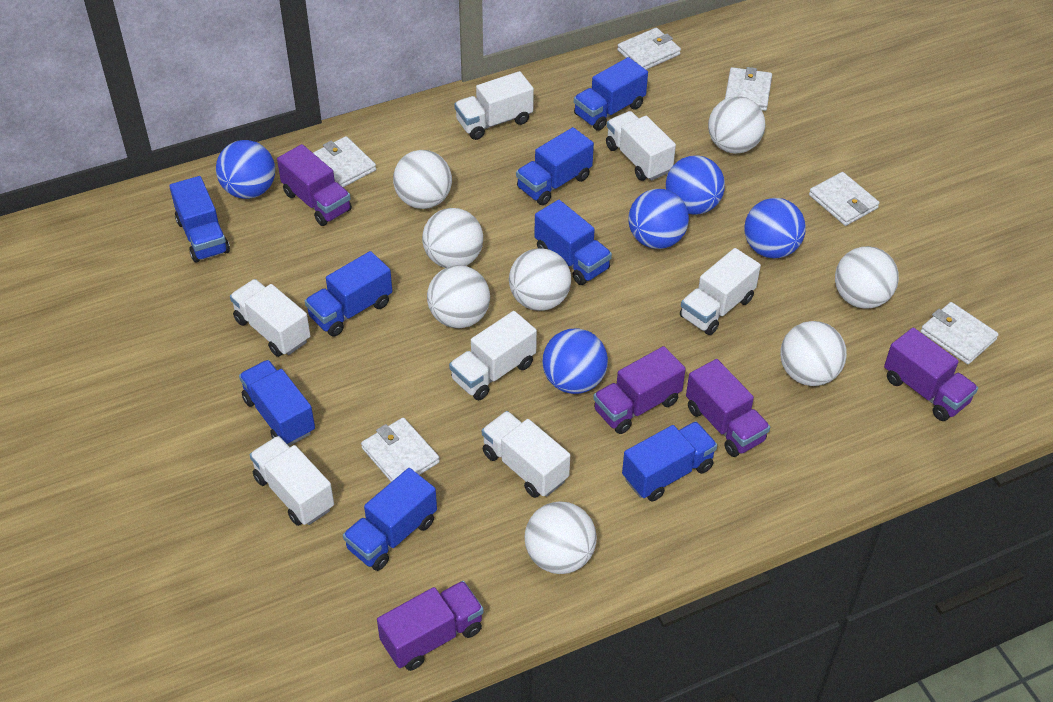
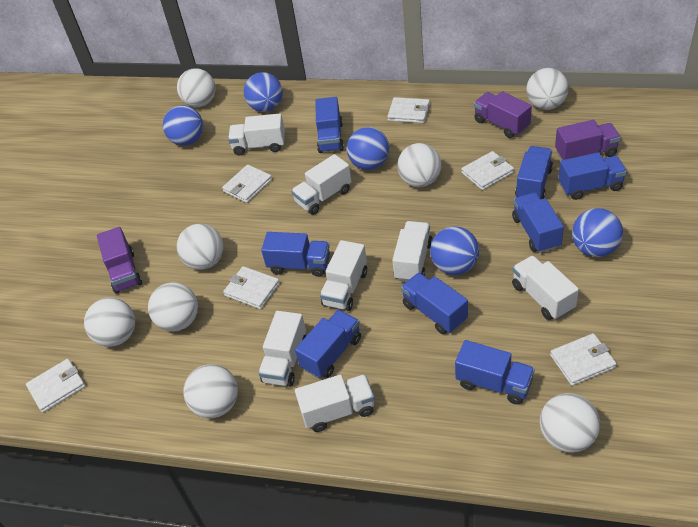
purple truck: [277,144,352,226] [377,581,484,671] [593,346,686,434] [686,359,770,457] [884,328,978,421] = 5 -> [97,227,142,294] [474,91,532,138] [555,120,621,160] = 3

